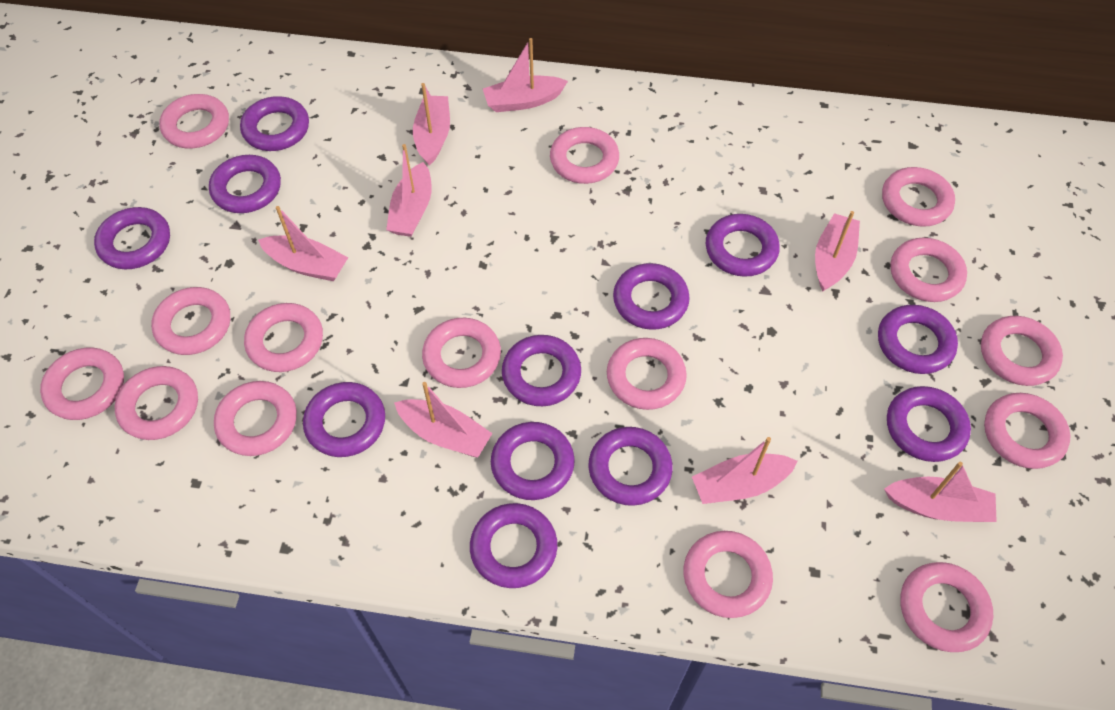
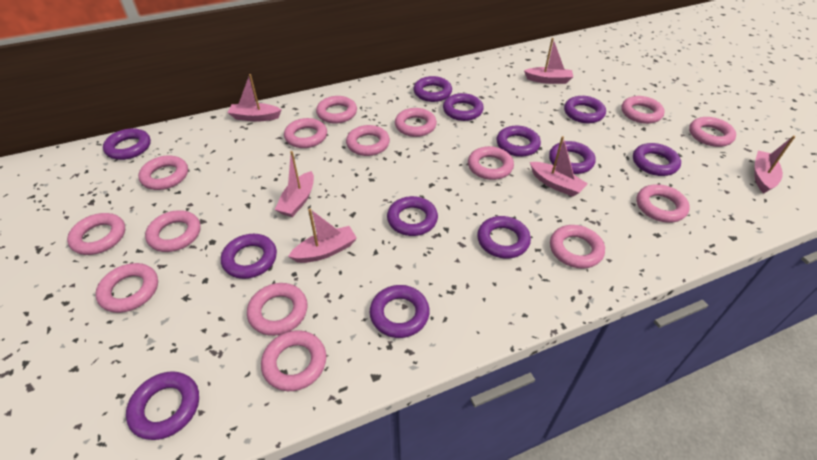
pink boat: [258,206,348,281] [386,144,432,237] [394,382,492,457] [413,83,450,166] [483,38,568,112] [692,437,798,504] [815,211,860,292] [884,462,997,522] = 8 -> [228,74,282,122] [274,151,314,217] [288,209,357,263] [524,38,573,84] [530,136,588,197] [754,136,795,193] = 6

